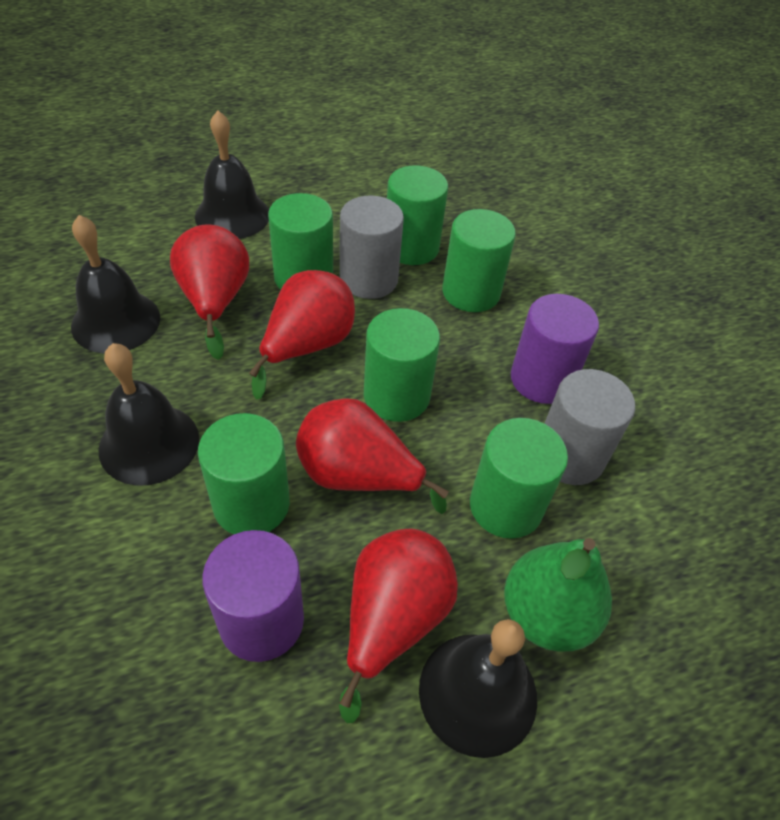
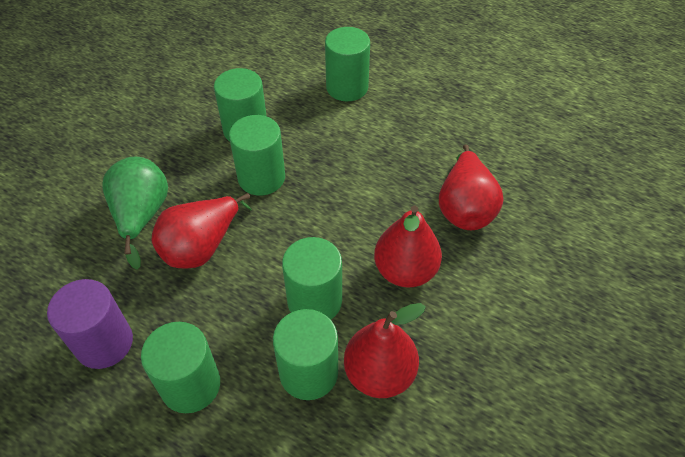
black bell: [71,215,160,353] [98,343,199,486] [195,111,269,239] [419,619,537,758] = 4 -> none = 0
grey cylinder: [340,195,404,299] [544,369,635,485] = 2 -> none = 0
purple cylinder: [202,530,304,662] [511,294,599,404] = 2 -> [47,279,133,369] = 1

